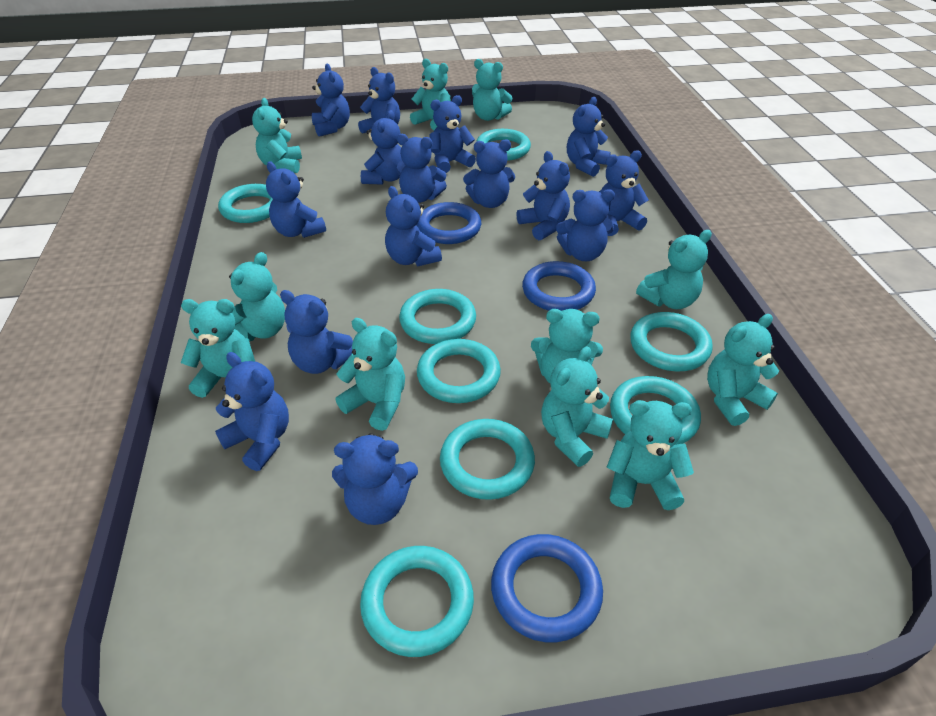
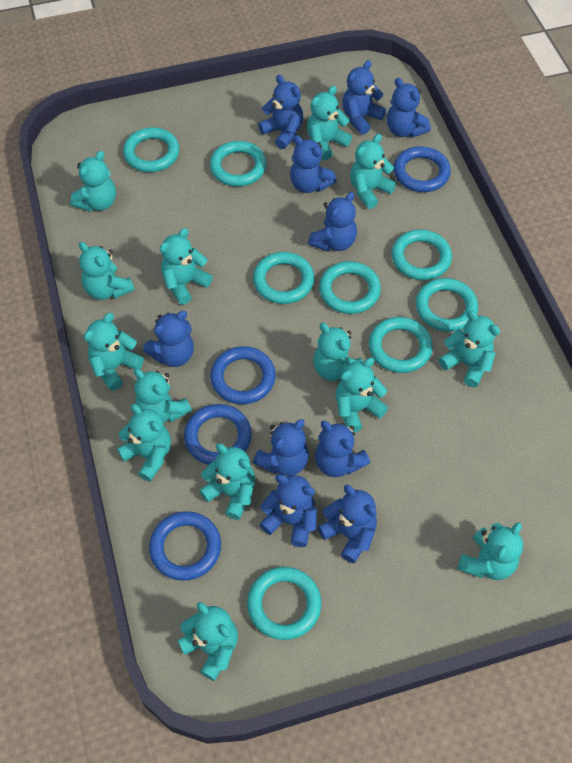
blue ring: [416,202,481,244] [491,534,603,642] [522,261,596,311] = 3 -> [149,511,221,581] [184,404,252,465] [210,346,276,404] [394,146,451,192] = 4
blue teddy bear: [215,352,289,471] [266,161,326,238] [280,290,353,374] [312,64,350,137] [332,433,418,525] [358,67,400,134] [361,110,402,185] [385,186,442,266] [397,134,447,203] [430,95,476,173] [463,139,515,208] [516,151,570,240] [556,189,615,261] [567,97,611,177] [599,150,649,236] = 15 -> [143,311,194,367] [253,419,309,476] [258,75,303,149] [259,474,317,547] [290,135,337,193] [308,192,357,252] [315,421,370,477] [318,485,377,563] [342,60,386,135] [387,78,431,138] = 10
turquoise teddy bear: [181,299,255,398] [229,252,285,341] [252,98,302,173] [336,318,405,431] [410,59,451,130] [472,59,513,121] [531,309,603,383] [541,346,613,467] [606,400,694,510] [636,230,712,309] [707,314,779,426] = 11 -> [70,151,116,212] [79,242,135,300] [84,313,144,391] [117,404,171,482] [134,368,192,423] [160,228,213,305] [177,602,238,681] [199,444,255,520] [307,86,352,160] [313,323,363,381] [336,358,388,433] [350,134,396,209] [439,311,500,387] [457,522,523,580] = 14

